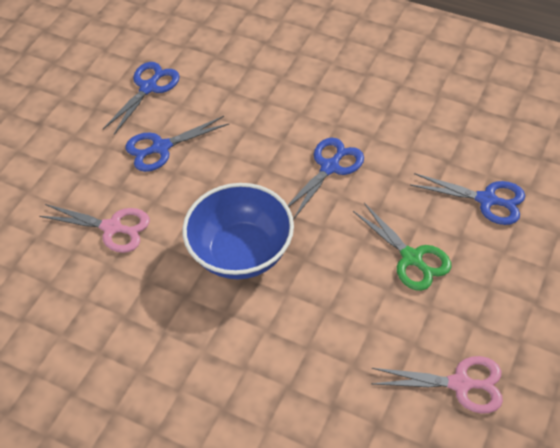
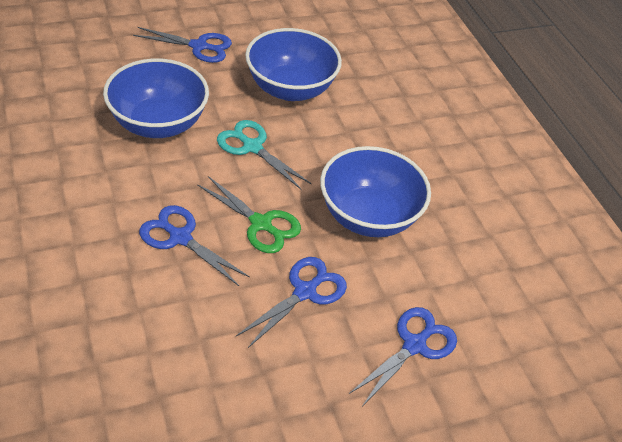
blue bowl: [182,183,294,279] = 1 -> [103,58,209,138] [245,28,342,101] [320,146,431,237] = 3
pink scissors: [39,204,150,253] [371,356,503,413] = 2 -> none = 0
turquoise scissors: none = 0 -> [217,120,312,190] = 1

